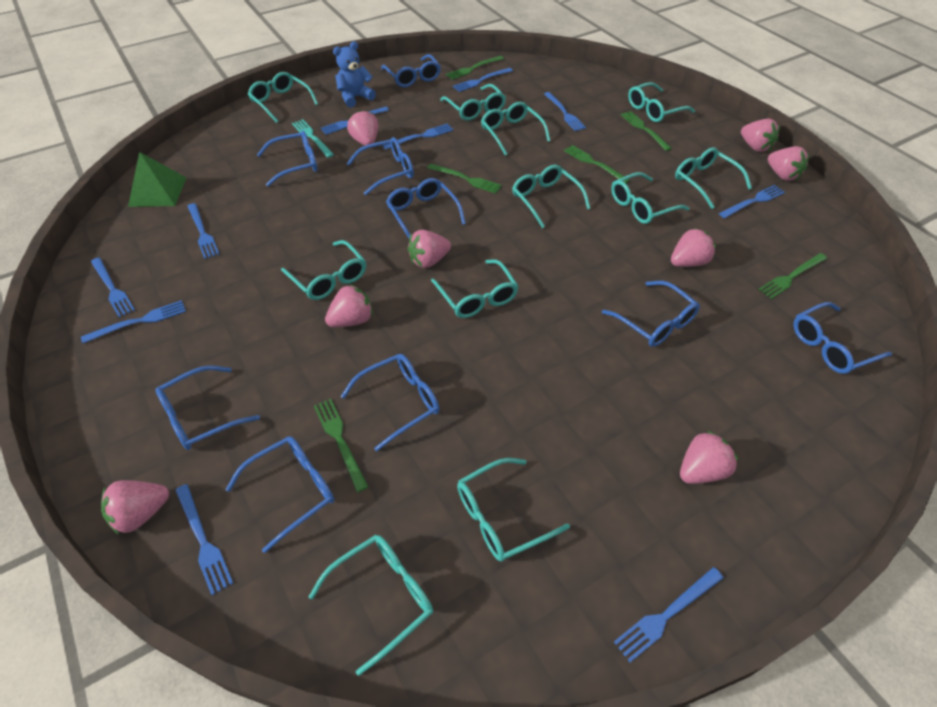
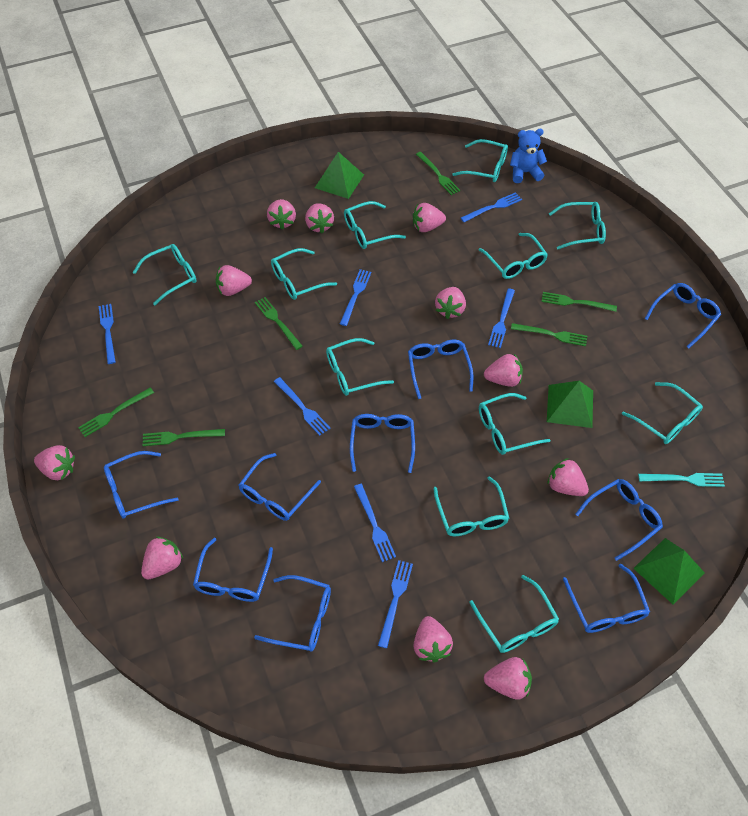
blue fork: [81,300,186,344] [91,258,135,317] [175,484,233,595] [187,203,219,259] [321,107,389,135] [382,124,453,150] [453,68,513,92] [544,92,586,131] [614,567,724,662] [719,185,785,218] = 10 -> [99,304,116,364] [274,377,330,436] [340,269,371,326] [354,484,396,562] [378,560,413,648] [461,192,522,222] [488,288,515,348] = 7
green pyramid: [128,152,186,207] = 1 -> [315,152,364,199] [547,381,593,428] [633,538,705,605] = 3
pink strawberry: [101,480,169,535] [325,284,373,327] [347,110,378,146] [408,229,451,268] [671,228,716,267] [680,430,738,484] [741,118,780,152] [768,146,810,181] = 8 -> [34,445,75,480] [141,536,183,579] [216,265,252,296] [267,199,296,230] [305,203,334,233] [413,203,446,232] [413,616,453,662] [435,287,466,319] [484,354,523,387] [484,657,532,700] [548,458,589,496] = 11

